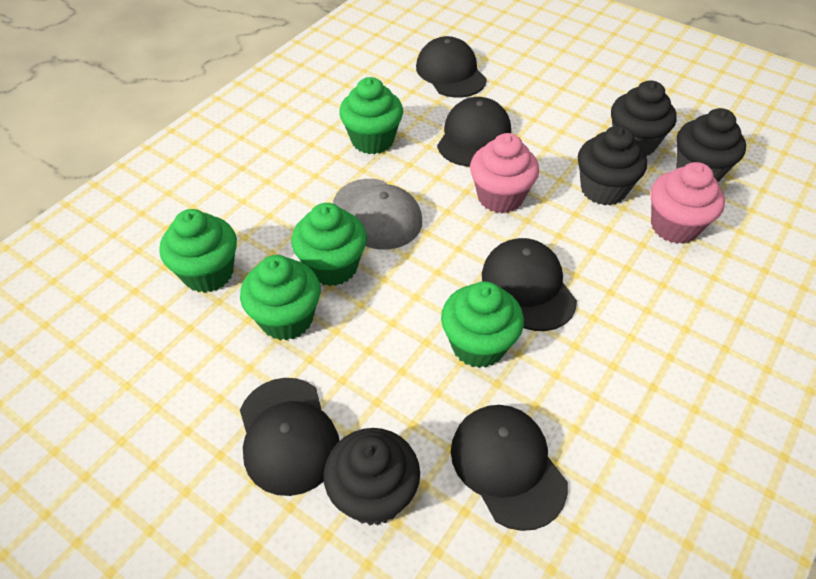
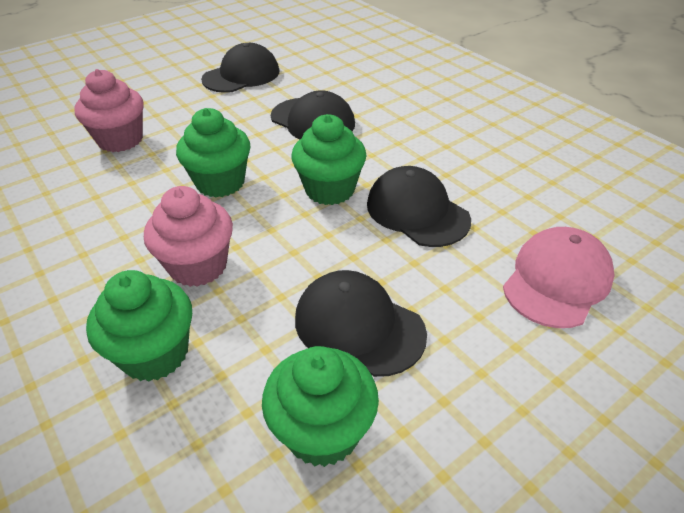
black cap: [240,378,339,496] [416,36,487,98] [437,97,511,167] [451,405,568,531] [482,238,577,331] = 5 -> [201,43,279,93] [271,90,355,140] [295,270,427,377] [367,166,471,247] = 4
black cupcake: [324,428,420,526] [578,126,647,205] [611,80,677,156] [676,108,746,182] = 4 -> none = 0
green cupcake: [160,209,237,293] [240,255,321,341] [291,203,367,286] [339,77,403,154] [441,281,524,368] = 5 -> [86,270,192,382] [176,108,250,197] [262,346,379,467] [291,114,366,205] = 4
grey cap: [333,179,422,250] = 1 -> none = 0
pink cap: none = 0 -> [503,227,615,328] = 1

